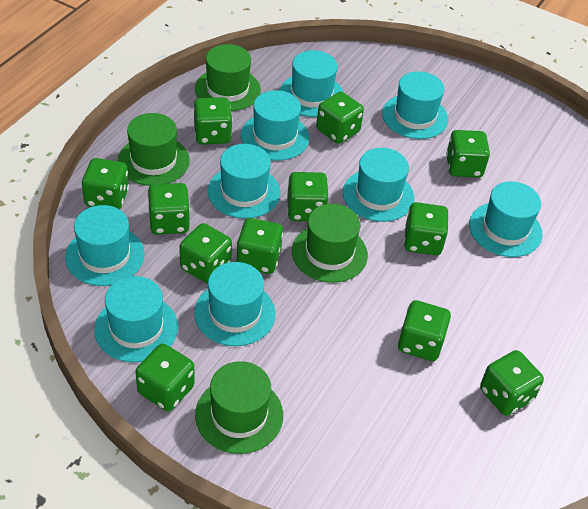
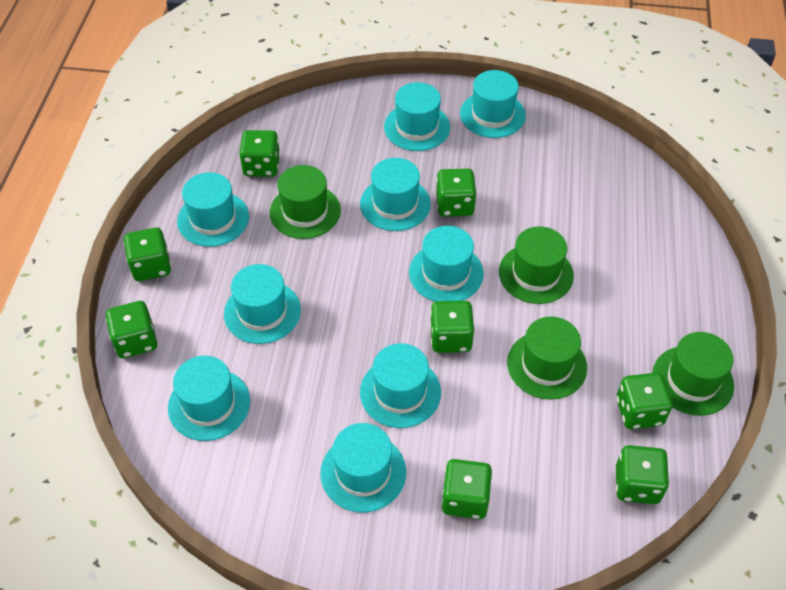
green dice: [82,158,129,209] [135,344,195,411] [148,183,190,235] [179,223,232,284] [193,97,233,145] [236,218,283,274] [287,172,329,221] [316,92,364,144] [398,300,451,361] [404,202,449,255] [446,130,490,178] [480,350,544,416] = 12 -> [106,301,157,358] [124,227,171,281] [239,130,280,177] [430,301,474,353] [436,169,477,217] [441,459,492,519] [616,373,672,430] [616,445,669,504] = 8

